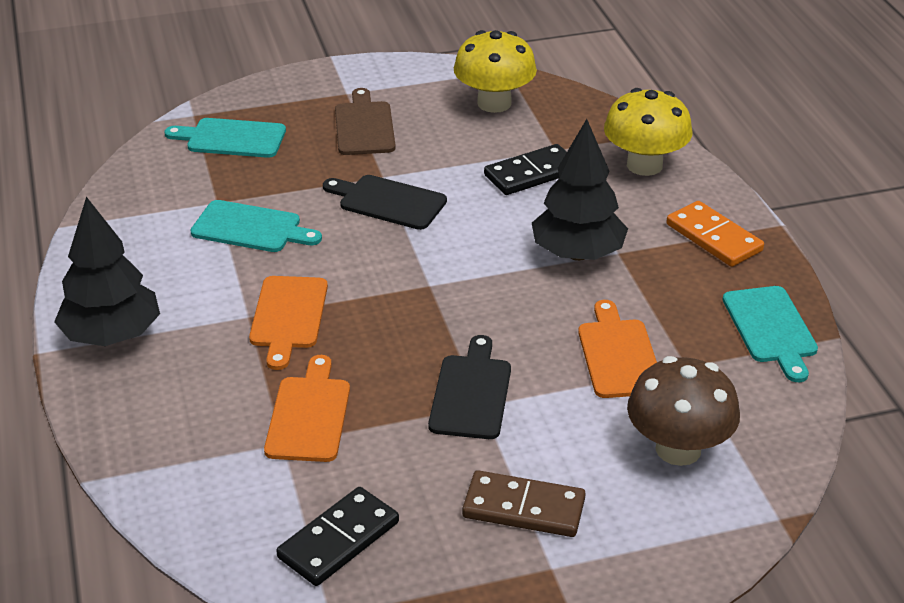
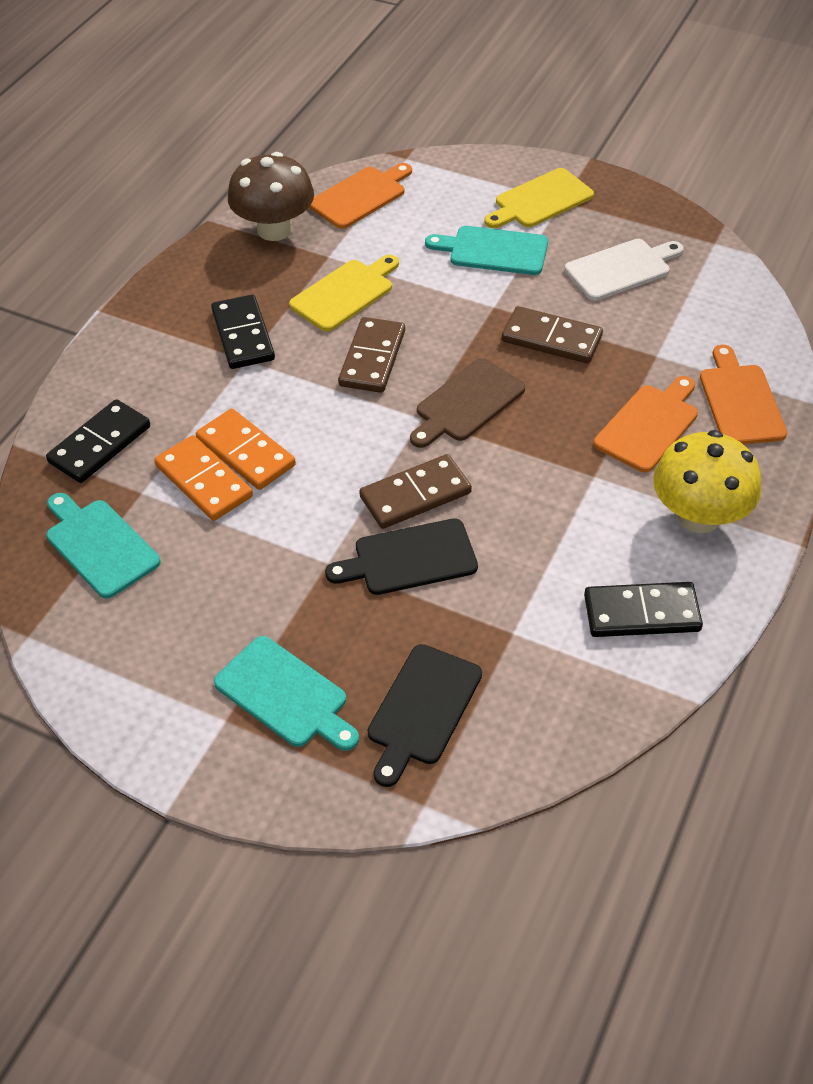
black domino: [276,487,399,586] [484,144,567,195] = 2 -> [46,399,150,483] [211,295,275,369] [584,582,703,637] = 3
black tree: [54,197,160,346] [532,119,628,261] = 2 -> none = 0
brown domino: [462,470,586,537] = 1 -> [338,317,405,393] [359,454,472,529] [502,306,603,363] = 3
orange domino: [666,201,764,267] = 1 -> [154,435,253,521] [196,408,296,490] = 2
white cutting board: none = 0 -> [565,239,684,301] = 1
yellow cutting board: none = 0 -> [289,255,399,332] [484,168,594,228] = 2
yellow mushroom: [454,30,537,113] [604,88,692,176] = 2 -> [653,430,761,533] = 1

